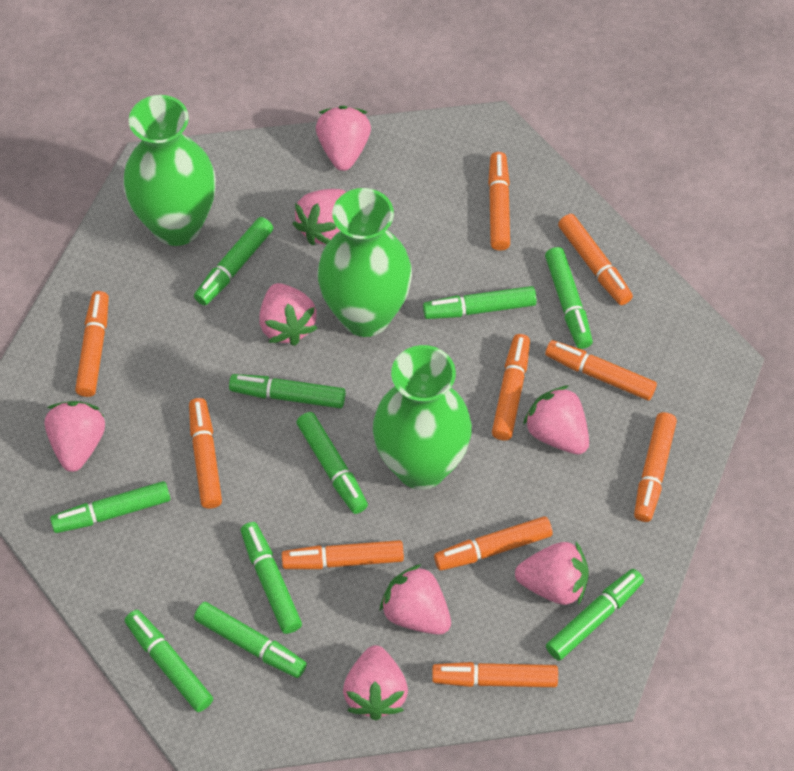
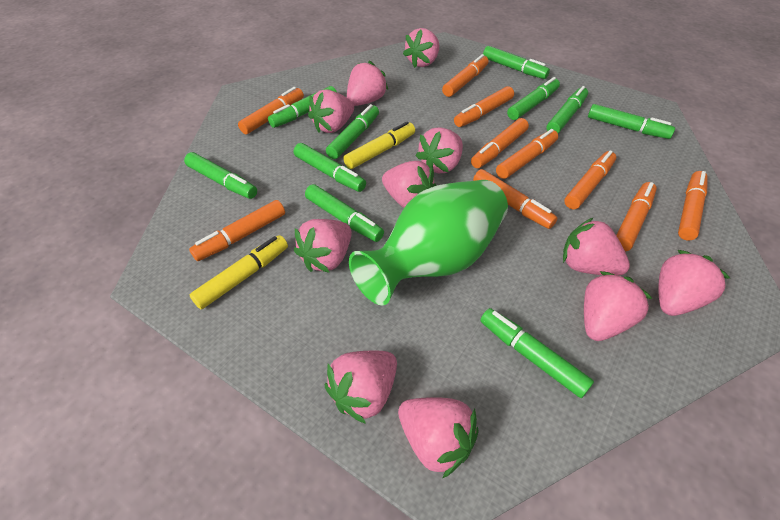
green vase: [123,95,216,246] [317,188,412,337] [373,345,472,490] = 3 -> [349,180,508,305] = 1
pink strawberry: [45,401,105,472] [259,283,318,346] [293,189,346,245] [316,106,371,171] [343,645,408,720] [379,564,451,635] [515,542,589,605] [523,385,589,454] = 8 -> [294,219,352,273] [308,89,354,133] [325,351,397,424] [347,61,388,106] [382,161,436,208] [398,397,479,478] [403,28,439,68] [416,127,463,173] [563,217,630,276] [584,271,653,341] [658,250,730,316] = 11
yellow marker: none = 0 -> [190,235,288,309] [343,121,415,169] = 2

